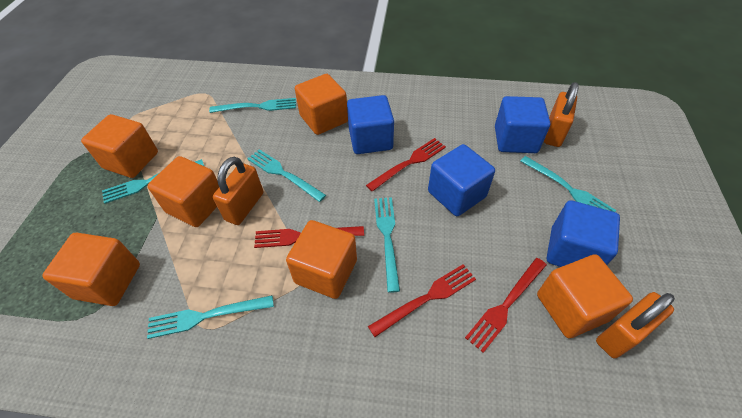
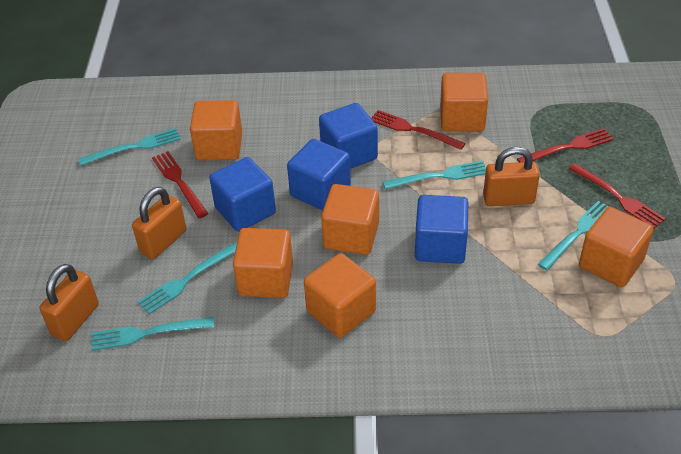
turquoise fork: [102,159,204,204] [147,295,274,339] [209,98,296,113] [247,149,326,202] [374,197,400,293] [520,156,617,212] = 6 -> [78,128,181,166] [91,317,214,351] [138,242,237,314] [383,160,486,189] [538,201,609,271] = 5

